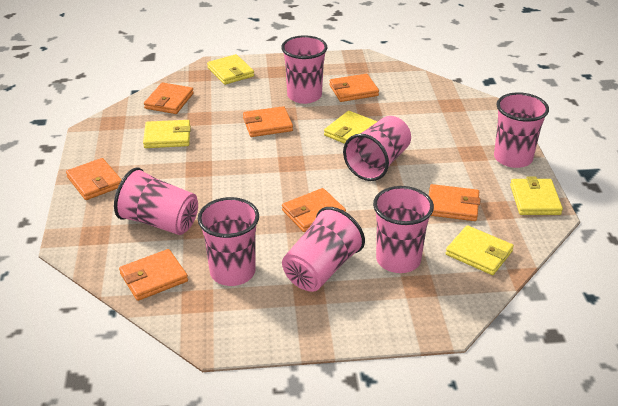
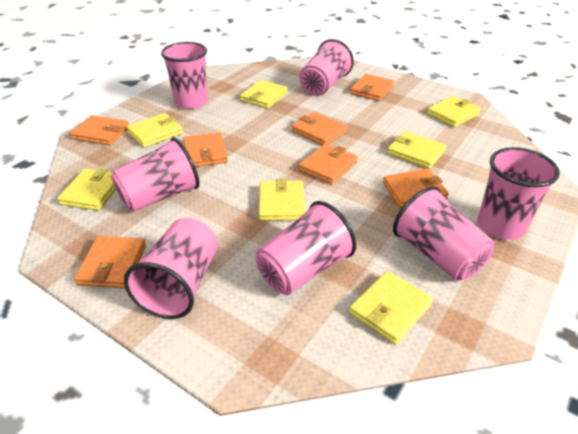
yellow wallet: [143,120,191,148] [207,54,254,85] [324,111,378,144] [446,225,514,275] [510,176,563,215] = 5 -> [57,168,116,211] [127,113,183,147] [240,80,288,108] [259,178,305,221] [349,271,433,345] [387,131,446,169] [427,96,481,127] = 7

